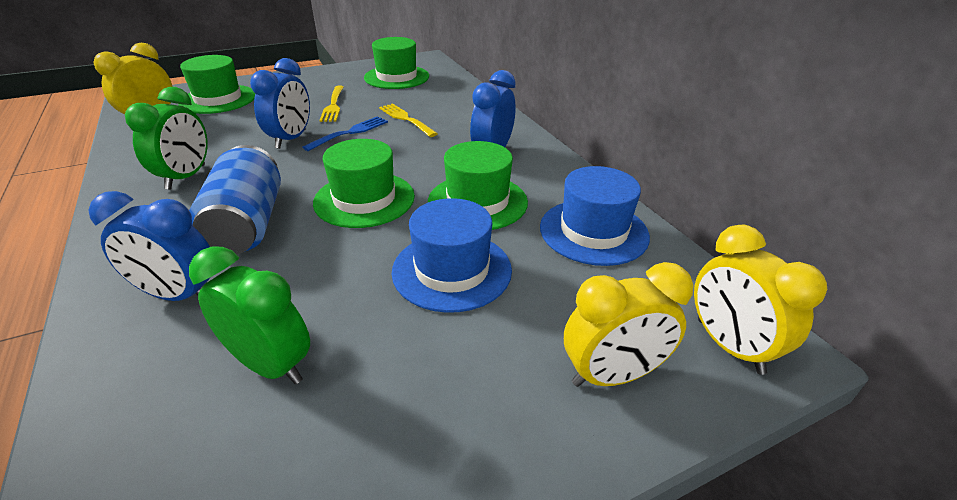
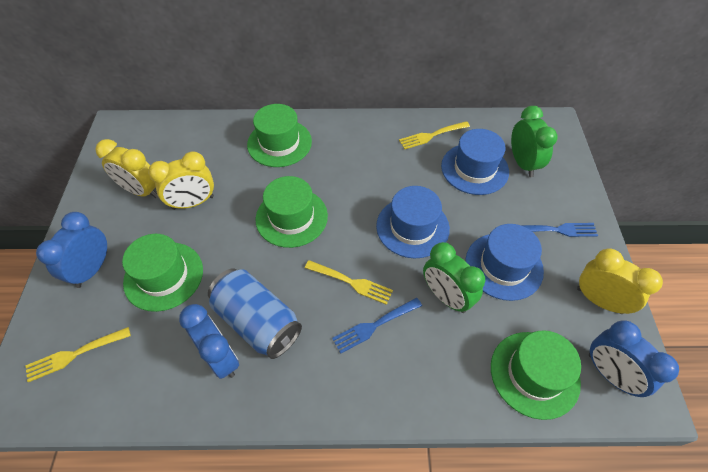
blue fork: [302,116,388,151] = 1 -> [332,298,422,354] [521,223,598,237] = 2
blue hat: [392,198,512,313] [540,166,650,266] = 2 -> [376,186,450,259] [441,129,509,195] [465,224,544,301] = 3
yellow fork: [319,85,344,122] [379,103,438,137] = 2 -> [25,327,131,382] [305,260,393,305] [399,121,470,149] = 3

